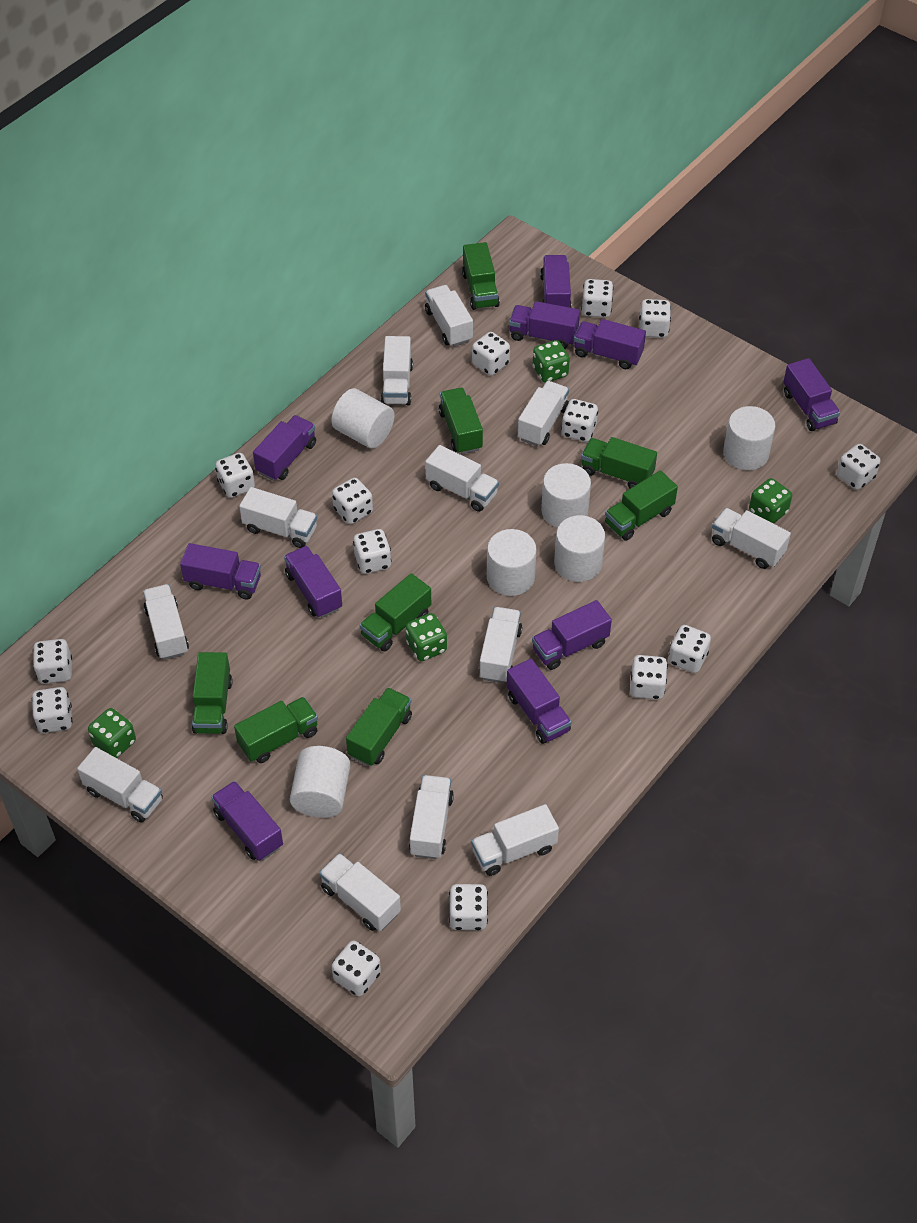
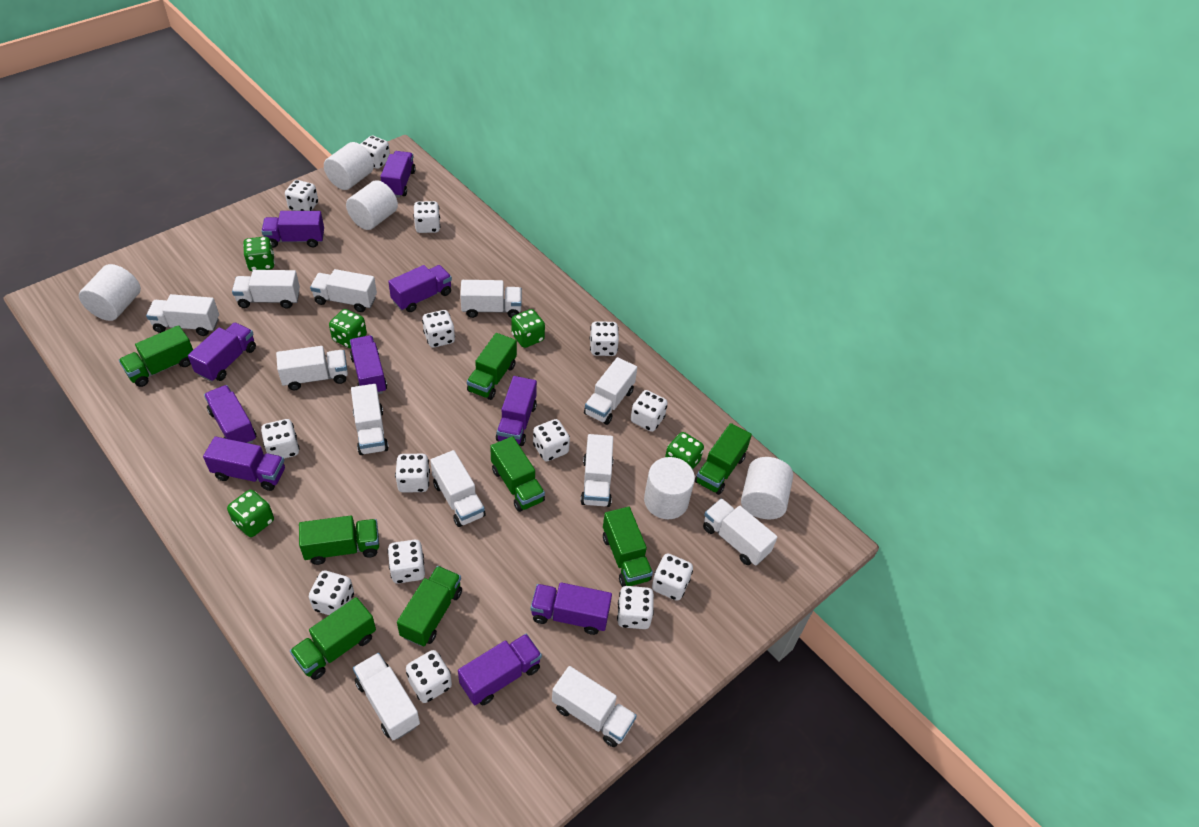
green dice: [88,708,136,758] [406,613,447,661] [533,340,570,383] [749,478,792,524] = 4 -> [227,490,274,537] [243,237,275,271] [329,309,367,348] [511,309,545,348] [665,432,704,470] = 5
white cylinder: [290,746,351,818] [331,388,395,449] [487,529,537,596] [541,463,591,528] [554,515,605,582] [723,406,776,470] = 6 -> [79,264,141,321] [324,142,374,190] [346,180,398,230] [644,457,695,519] [741,457,793,519] = 5

